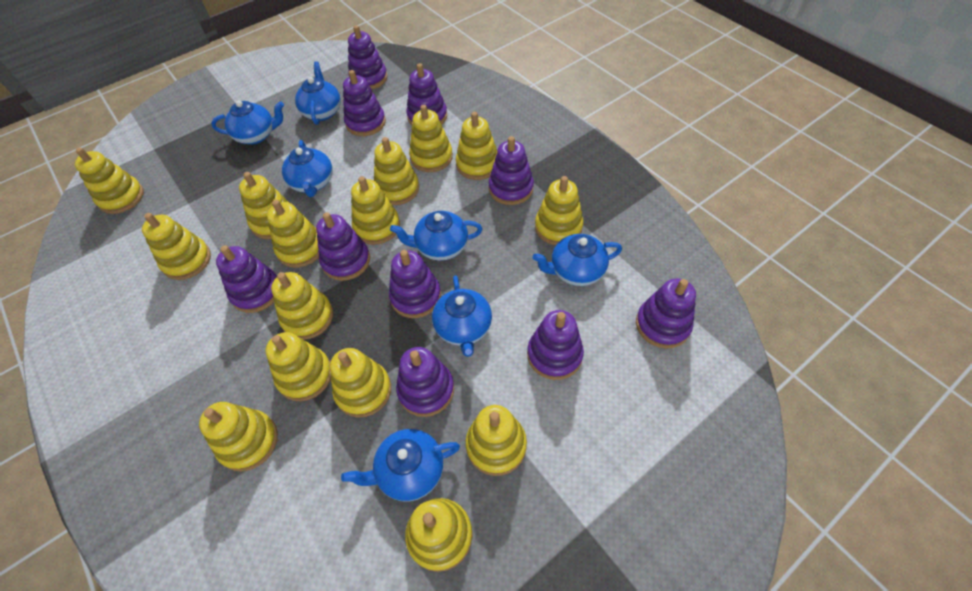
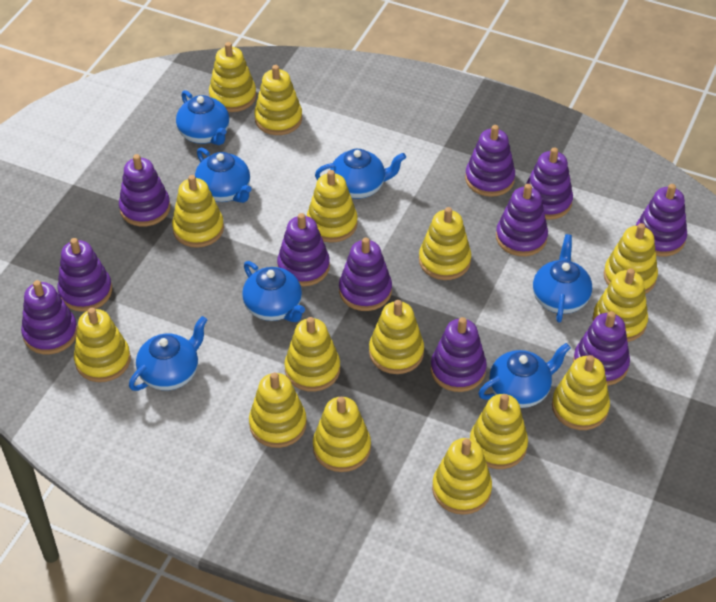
purple stacking toy: [216,245,277,313] [316,212,370,281] [343,70,386,136] [348,25,388,89] [389,250,441,318] [396,347,454,417] [406,63,447,125] [488,136,534,205] [527,310,584,380] [636,278,696,348] = 10 -> [21,280,78,354] [57,238,112,312] [119,154,170,227] [277,213,330,286] [339,237,392,311] [431,317,487,392] [465,125,515,197] [496,184,548,256] [526,147,573,220] [573,311,630,386] [636,184,687,257] = 11

